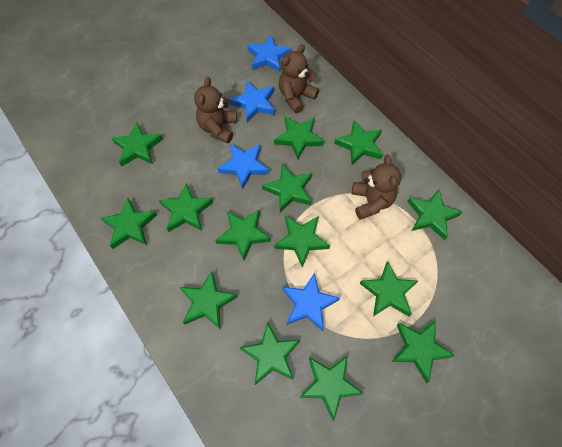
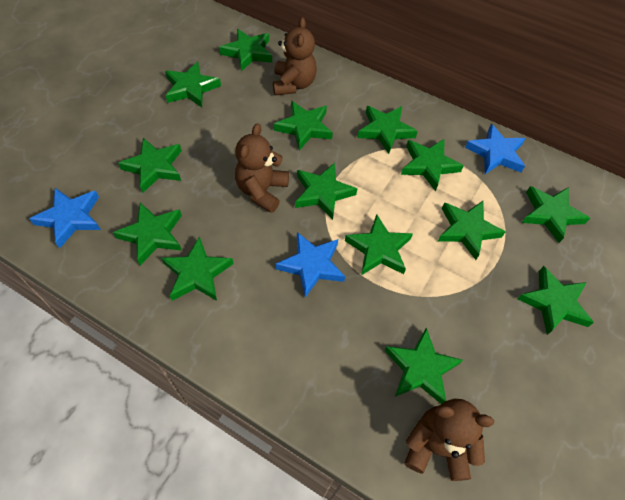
blue star: [218,144,269,189] [229,81,275,122] [247,36,291,73] [282,272,340,332] = 4 -> [29,188,101,248] [275,232,345,298] [465,124,526,174] = 3

